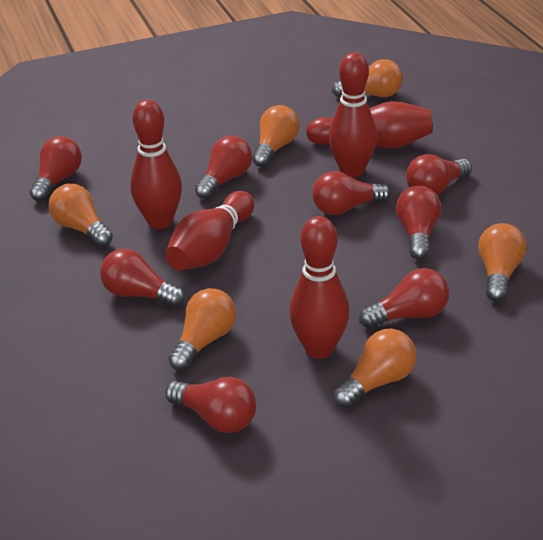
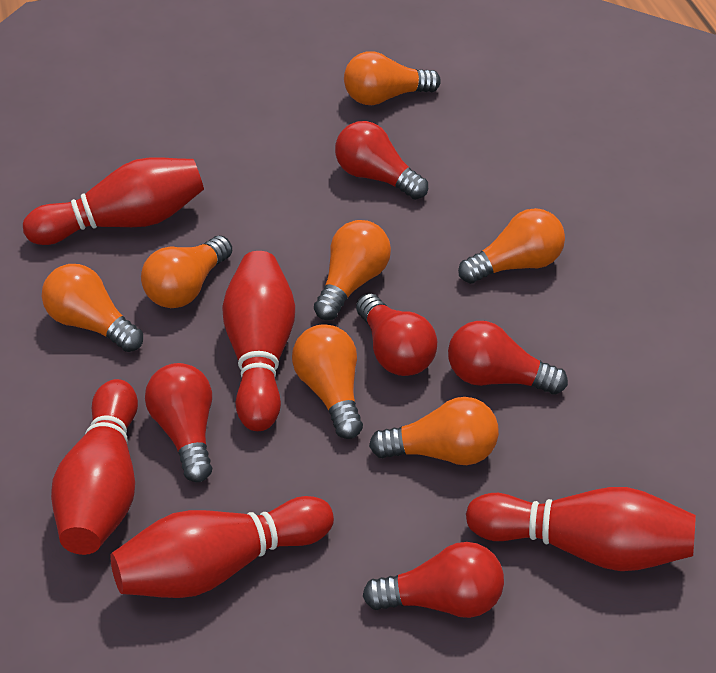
orange light bulb: [49,184,113,247] [168,288,236,371] [252,105,300,167] [332,59,403,97] [334,329,417,408] [478,223,527,302] = 6 -> [42,264,143,352] [141,235,232,308] [292,324,363,439] [314,220,391,320] [344,51,441,105] [369,397,499,465] [458,208,565,284] = 7
red light bulb: [30,136,82,201] [100,249,185,307] [166,377,256,433] [195,136,252,199] [312,171,390,215] [359,268,449,328] [396,186,441,260] [406,154,472,195] = 8 -> [145,363,212,482] [335,121,428,200] [356,293,437,376] [362,542,504,618] [448,321,568,394] = 5

